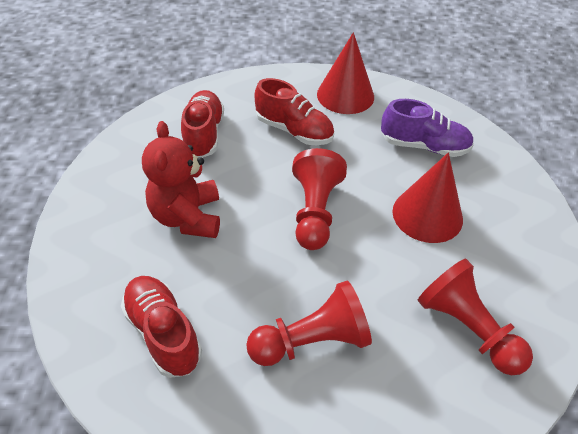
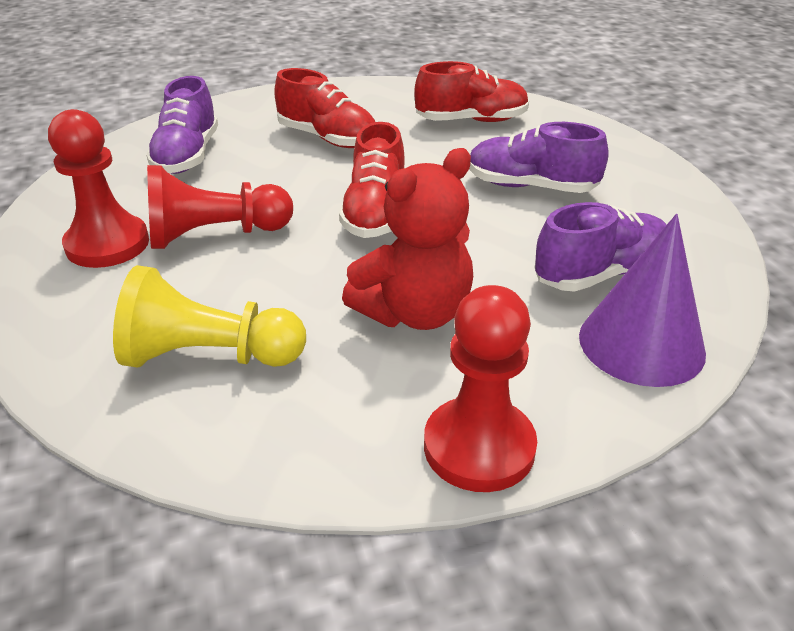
purple cone: none = 0 -> [579,214,706,387] = 1
purple shoe: [381,99,474,157] = 1 -> [146,76,218,174] [469,122,608,193] [535,202,667,292] = 3
red cone: [317,32,374,114] [392,153,463,243] = 2 -> none = 0
yellow pawn: none = 0 -> [113,265,306,368] = 1

